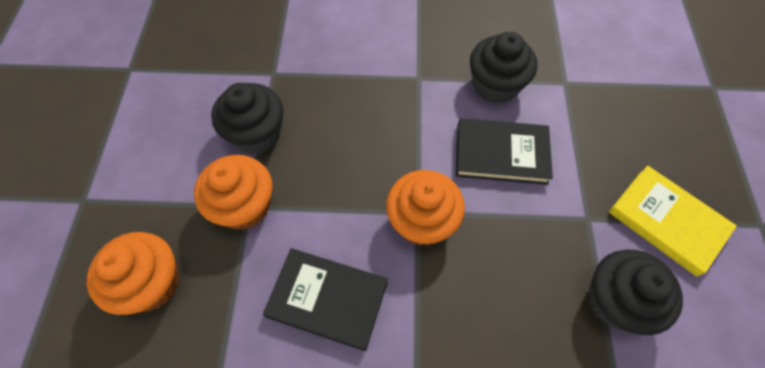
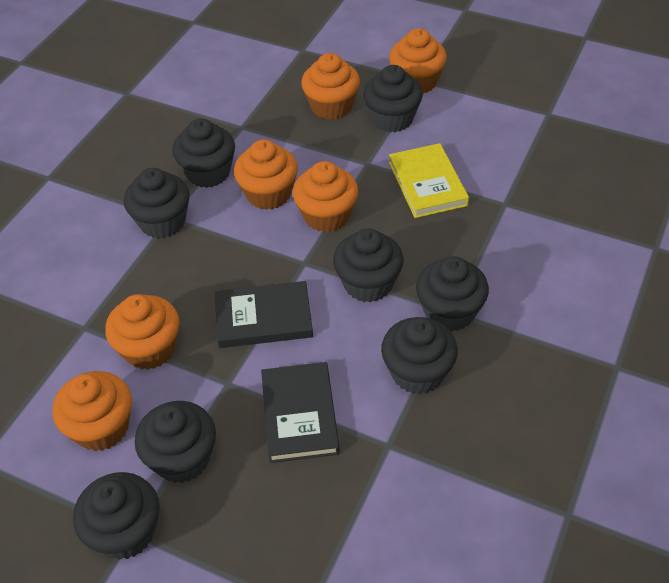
black cupcake: [211,83,283,154] [470,32,537,104] [588,250,683,335] = 3 -> [73,472,159,560] [124,168,190,239] [135,401,216,483] [173,119,235,188] [333,228,403,302] [363,65,423,132] [381,317,458,394] [416,256,489,332] = 8
orange cupcake: [87,232,179,315] [194,155,273,230] [386,170,465,246] = 3 -> [52,371,132,451] [105,294,179,370] [234,139,298,210] [293,161,358,232] [301,53,360,120] [389,28,447,94] = 6

